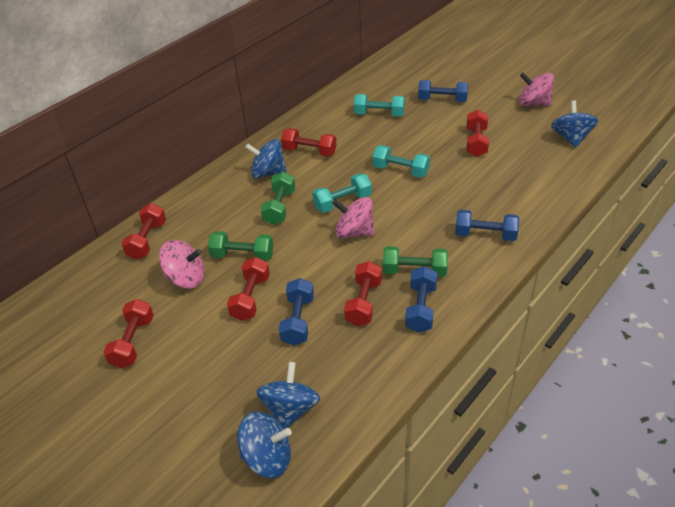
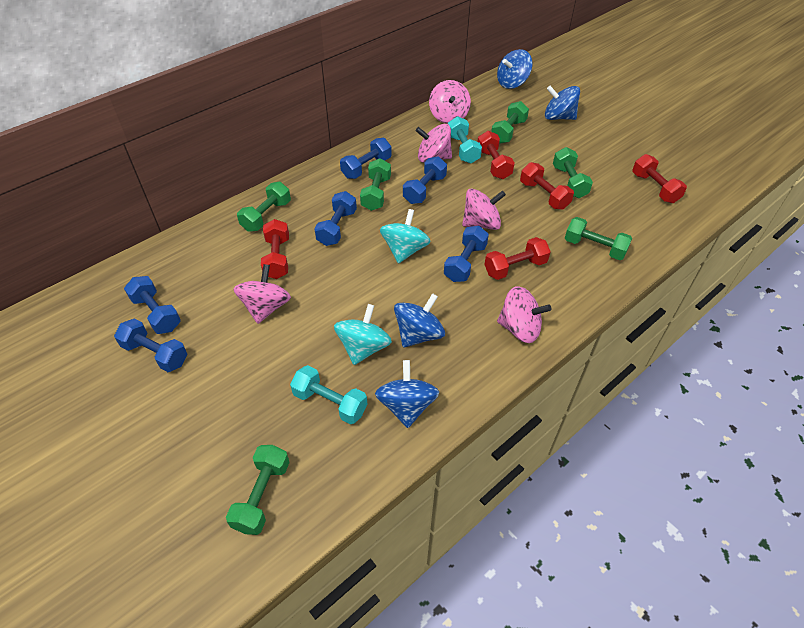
blue dumbbell: [279,278,314,346] [405,266,437,333] [418,80,468,102] [455,210,519,241] = 4 -> [114,319,187,372] [124,276,181,334] [314,191,357,246] [340,138,392,179] [403,157,447,204] [444,226,489,282] = 6
green dumbbell: [208,231,273,262] [261,172,295,225] [383,246,448,277] = 3 -> [226,445,290,535] [237,182,291,232] [360,158,391,211] [491,101,529,144] [553,147,593,198] [565,217,632,260] = 6
pink spinning top: [159,240,205,289] [332,197,375,239] [519,72,554,106] = 3 -> [233,264,291,324] [415,124,452,163] [429,80,471,124] [462,188,506,230] [497,286,551,343] = 5
red dumbbell: [103,299,154,368] [121,203,166,260] [227,257,270,321] [281,128,336,157] [344,261,382,326] [467,110,489,157] = 6 -> [261,219,289,279] [477,131,515,179] [484,237,551,280] [520,162,574,210] [632,154,687,203] = 5
turquoise dumbbell: [312,173,372,213] [354,94,405,116] [372,145,430,178] = 3 -> [290,365,367,424] [448,116,482,164] = 2
turquoise spinning top: none = 0 -> [334,304,392,365] [380,209,431,264] = 2

